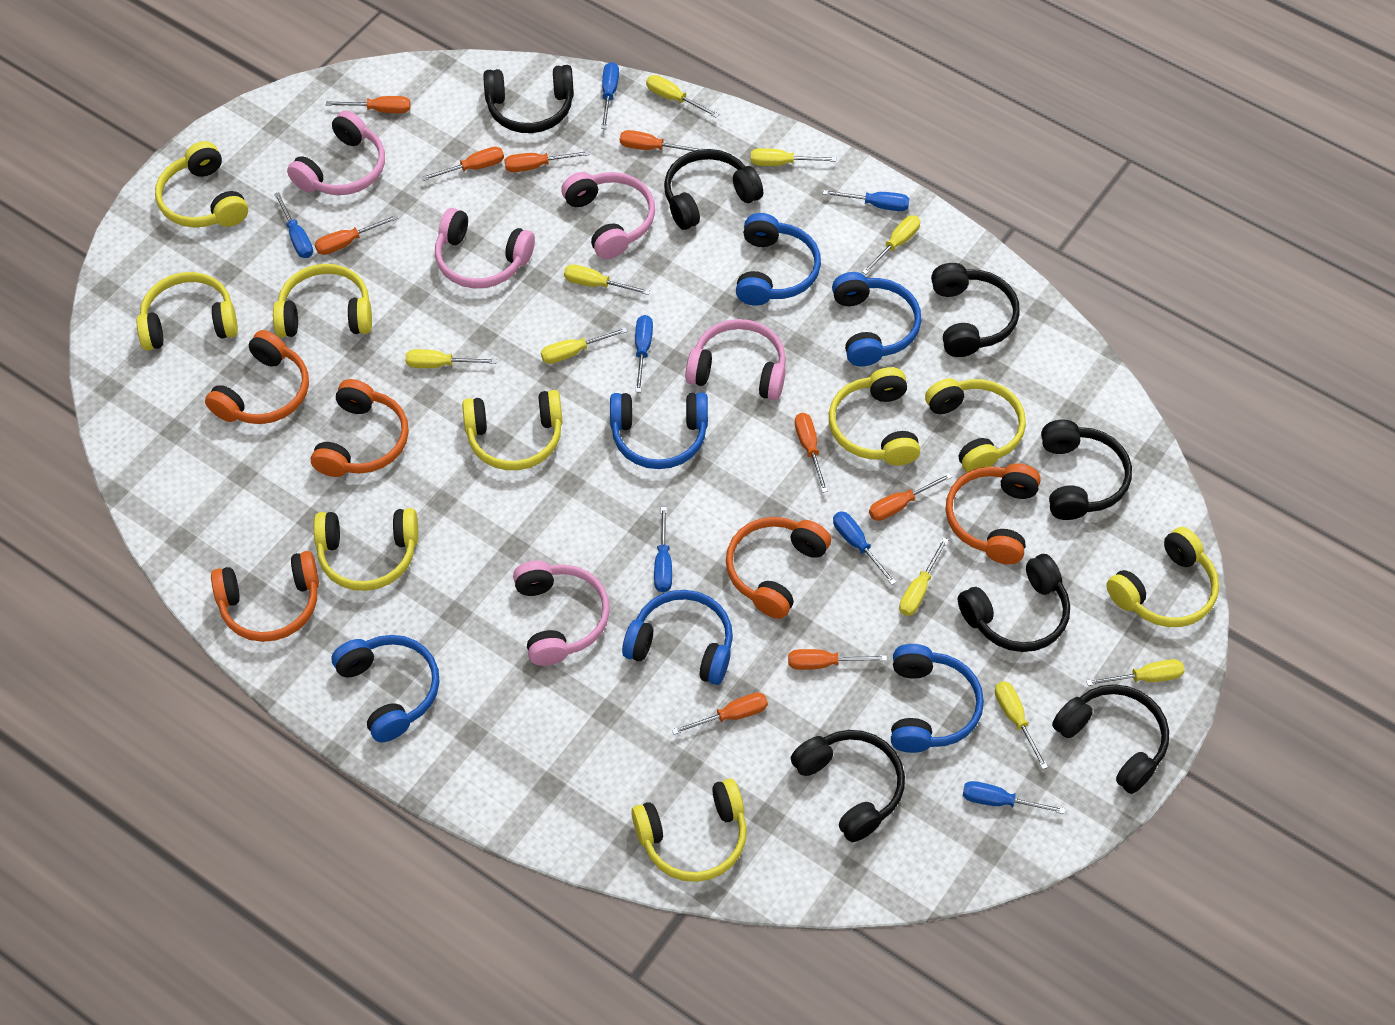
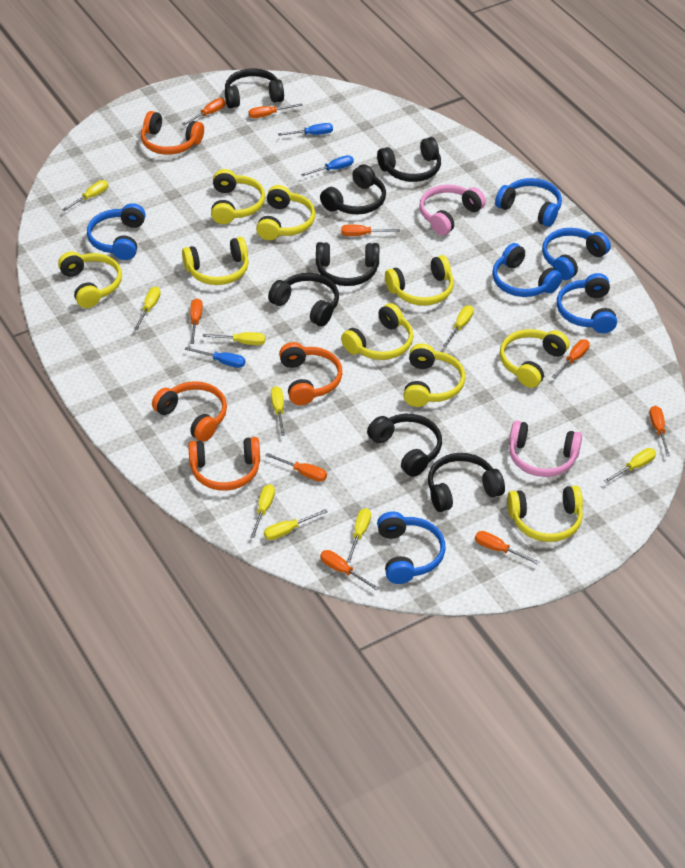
blue screwdriver: [274,192,313,258] [601,62,619,129] [635,315,653,392] [654,507,672,592] [823,190,909,211] [833,511,896,585] [963,781,1065,814] = 7 -> [185,347,245,368] [278,123,333,136] [301,155,354,176] = 3
orange headphones: [205,330,309,424] [211,551,319,642] [311,379,409,477] [726,517,831,619] [945,464,1041,564] = 5 -> [141,111,204,155] [152,381,227,442] [188,437,260,491] [279,342,342,405] = 4
pink headphones: [287,110,385,195] [435,208,535,288] [513,561,610,666] [561,172,655,259] [685,319,786,400] = 5 -> [419,185,486,235] [509,421,582,477] = 2

